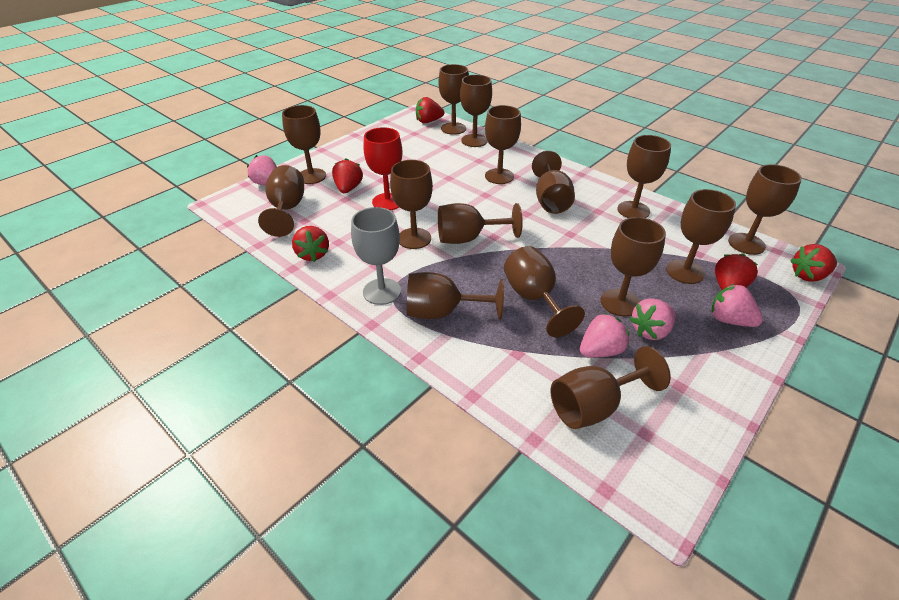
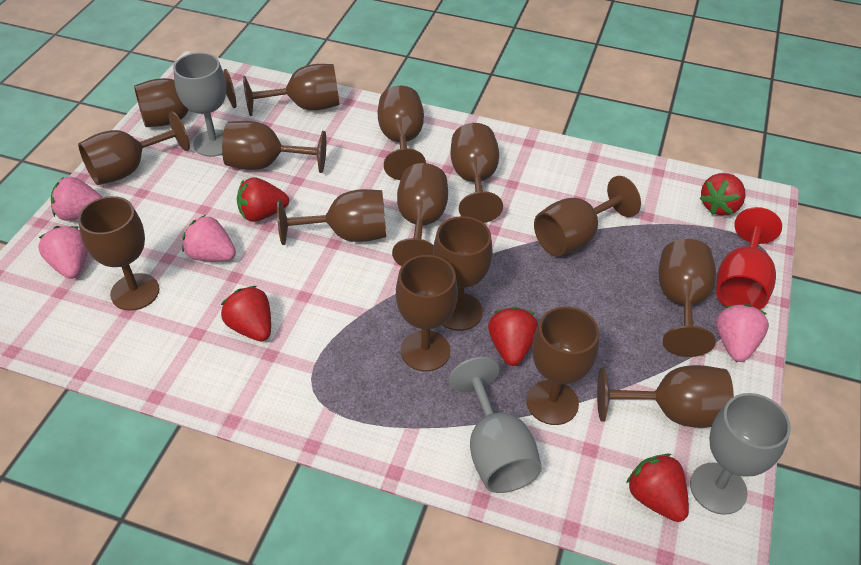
grey goblet: [351,207,401,305] = 1 -> [173,53,226,157] [449,357,542,493] [690,393,791,515] = 3

